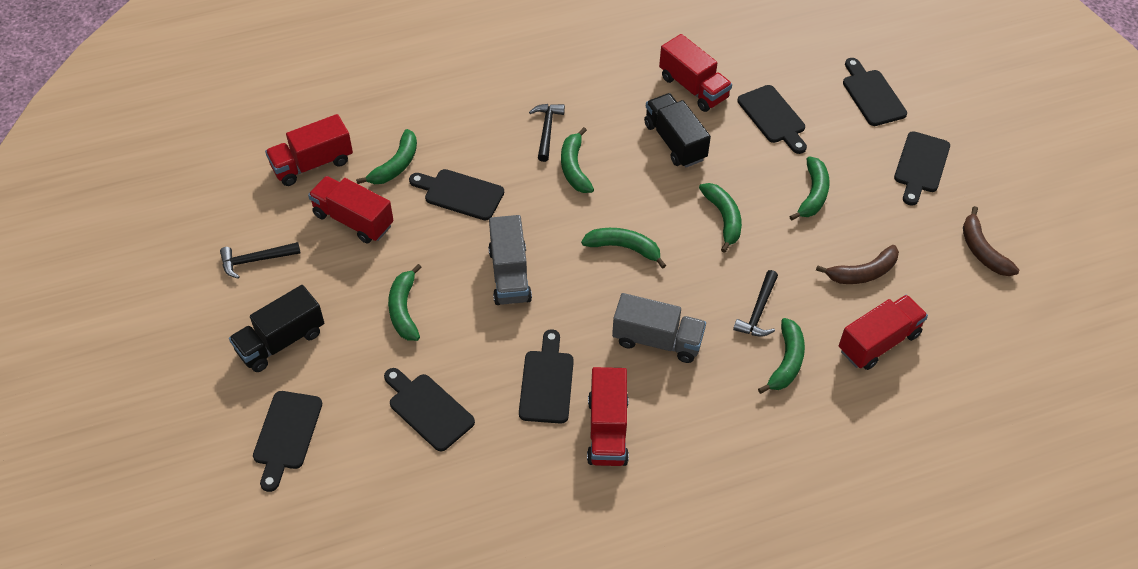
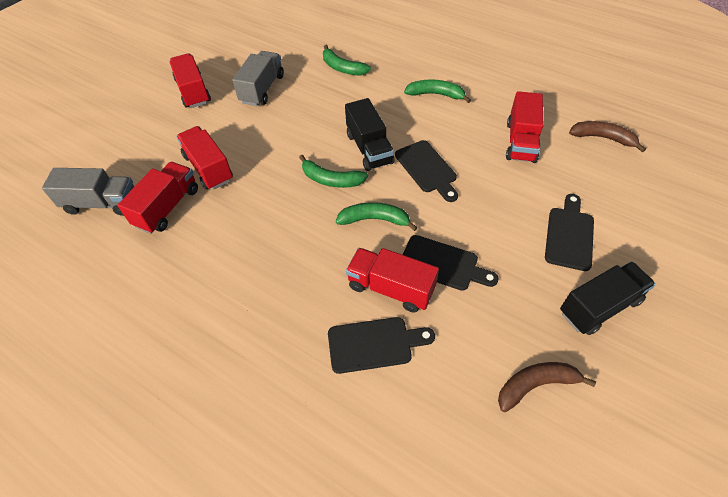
black cutting board: [253,391,322,492] [384,368,475,451] [409,169,504,221] [519,329,574,424] [738,85,807,154] [843,58,907,126] [894,131,950,206] = 7 -> [328,317,435,374] [395,140,458,202] [403,235,498,291] [545,194,594,271] = 4
black hammer: [220,242,301,279] [529,104,565,162] [733,270,778,337] = 3 -> none = 0
green banana: [356,129,417,184] [388,264,422,341] [561,127,594,193] [581,228,666,269] [699,183,742,253] [758,318,805,394] [789,156,830,221] = 7 -> [299,155,368,188] [323,44,371,76] [336,202,418,231] [404,79,471,103] = 4

